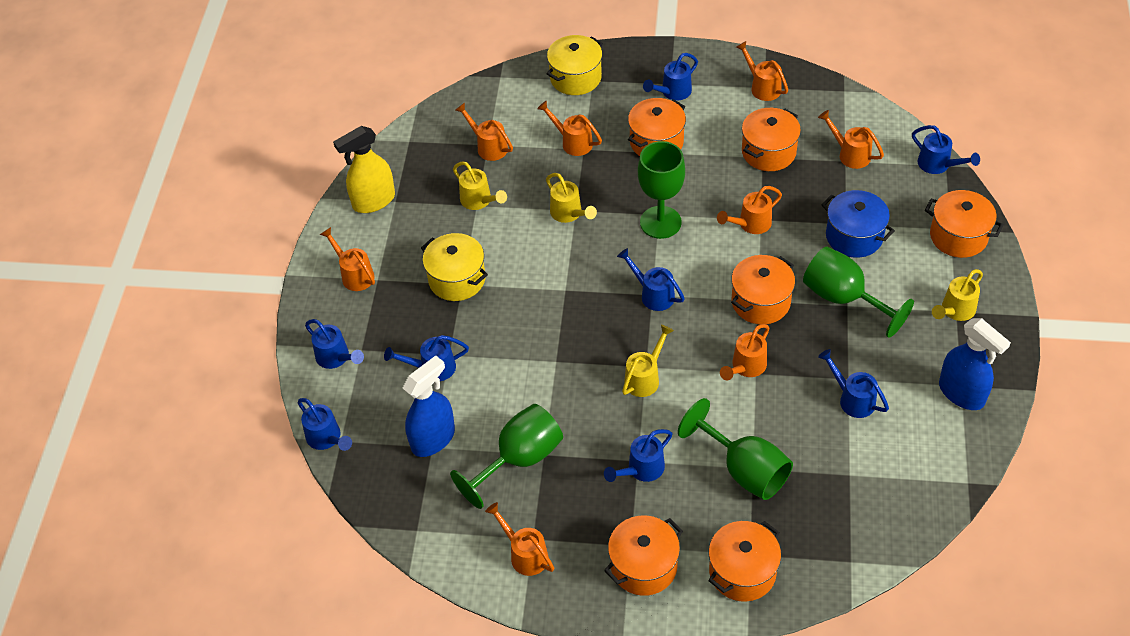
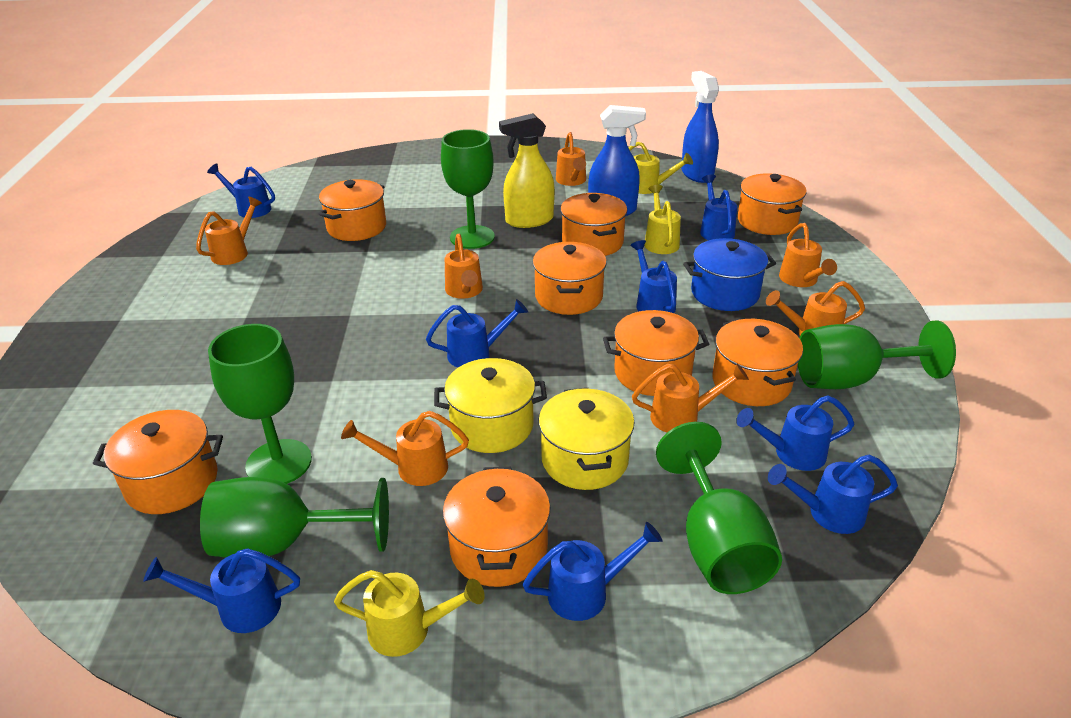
green goblet: [450,404,563,509] [638,141,685,239] [678,398,793,500] [803,247,914,338] = 4 -> [200,477,389,558] [208,324,312,484] [441,129,495,249] [656,422,782,594] [798,320,956,389] = 5
orange pot: [604,515,683,596] [628,98,686,156] [709,521,781,602] [731,255,795,324] [742,108,801,171] [925,190,1004,258] = 6 -> [93,410,223,514] [319,179,386,241] [443,467,550,587] [533,242,607,315] [561,193,627,256] [603,310,709,396] [712,319,803,406] [738,173,807,235] = 8
orange watering can: [320,227,375,291] [455,103,513,161] [485,502,554,576] [537,101,602,156] [717,186,782,234] [720,324,769,380] [736,41,788,101] [818,110,884,169] = 8 -> [196,197,262,265] [341,411,469,486] [445,234,483,299] [556,132,586,186] [632,364,749,432] [766,281,865,335] [779,223,837,287] = 7
yellow watering can: [453,161,507,210] [546,173,597,223] [622,325,674,397] [932,269,983,321] = 4 -> [334,570,485,657] [628,142,693,194] [644,185,681,254] = 3

